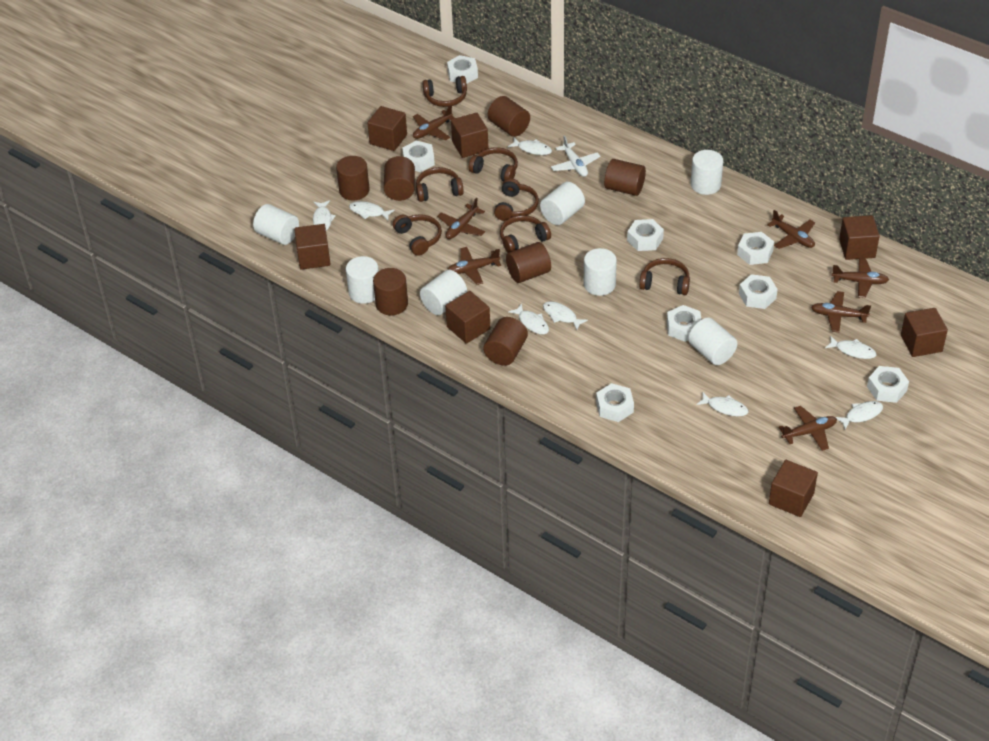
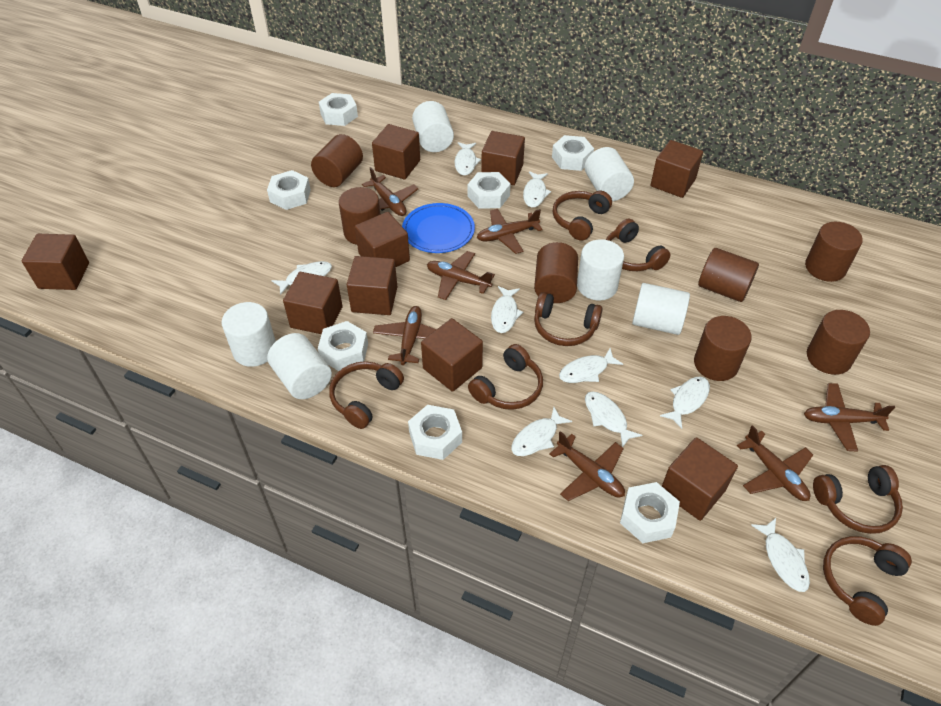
blue plate: none = 0 -> [402,203,475,253] = 1
brown cube: [294,224,330,270] [368,106,407,151] [445,291,490,344] [451,113,488,158] [769,460,818,517] [839,215,880,260] [901,308,948,357] = 7 -> [21,234,89,290] [283,272,343,334] [347,256,397,315] [355,212,410,267] [372,124,420,180] [421,318,483,392] [481,131,525,185] [650,140,703,198] [662,437,738,521] = 9
white cylinder: [253,204,299,245] [346,256,379,304] [420,270,467,315] [540,182,585,225] [584,248,617,296] [688,317,738,365] [691,150,723,195] = 7 -> [222,302,276,367] [267,333,332,399] [412,101,454,152] [577,239,624,301] [584,147,634,201] [632,283,690,335] = 6
white fish: [313,200,336,230] [349,201,395,220] [508,137,552,155] [508,303,549,334] [543,301,588,330] [696,392,748,416] [825,335,876,359] [835,401,883,430] = 8 -> [272,261,332,295] [455,142,481,176] [491,286,523,333] [511,407,572,456] [523,171,551,208] [559,348,623,383] [585,391,642,447] [660,376,710,429] [751,518,810,592] = 9
white nut: [402,141,435,172] [447,55,478,83] [596,383,634,422] [627,219,664,251] [667,305,701,342] [737,232,774,265] [739,274,778,309] [867,366,909,403] = 8 -> [267,170,311,210] [318,321,368,371] [319,93,358,126] [408,405,462,460] [467,172,511,209] [552,135,594,171] [620,482,680,543] = 7
white plane: [551,135,600,177] = 1 -> none = 0

